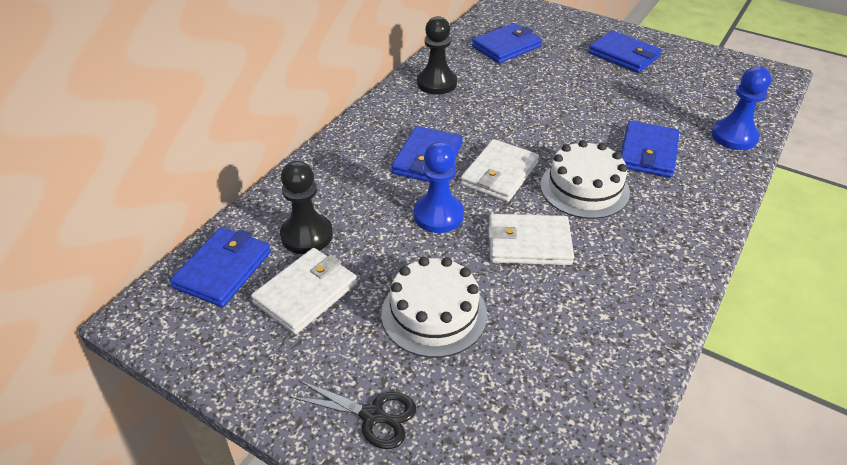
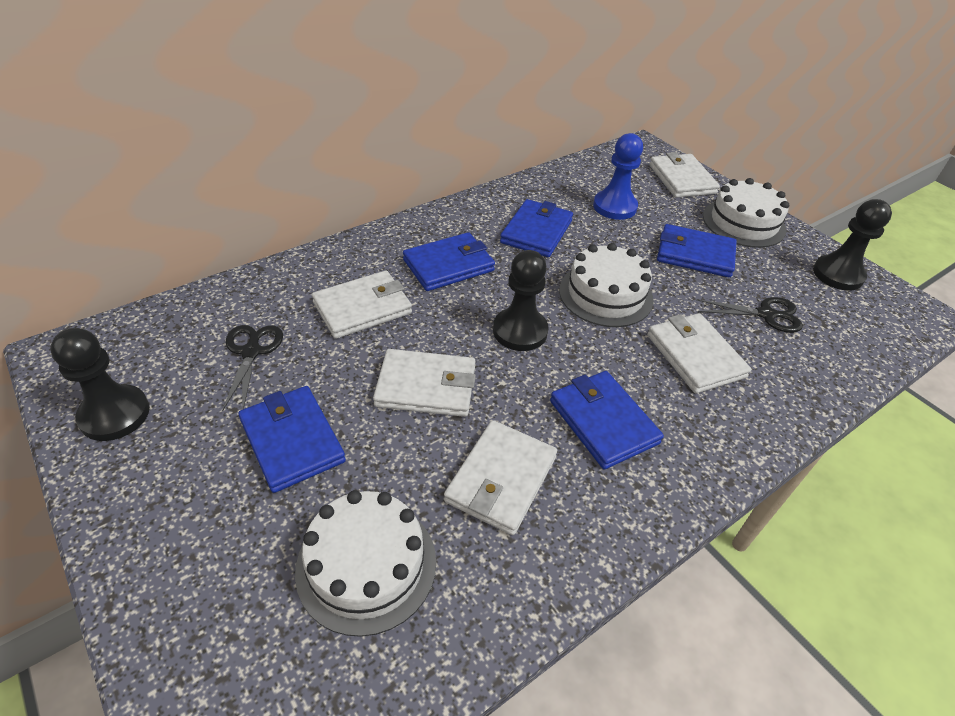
black pawn: [280,161,333,254] [417,16,457,95] = 2 -> [50,328,150,441] [493,250,549,351] [813,199,892,291] = 3
black scissors: [290,380,416,449] = 1 -> [222,325,283,412] [696,297,803,333] = 2
blue pawn: [414,141,464,233] [711,66,772,150] = 2 -> [593,133,643,220] = 1
white cake: [381,257,487,358] [540,140,630,219] = 2 -> [295,490,436,637] [559,243,653,327] [703,178,789,248] = 3
white wallet: [251,248,357,334] [460,139,539,202] [488,214,574,265] = 3 -> [312,271,412,339] [373,349,476,417] [444,420,557,535] [647,313,751,393] [649,152,720,198] = 5

